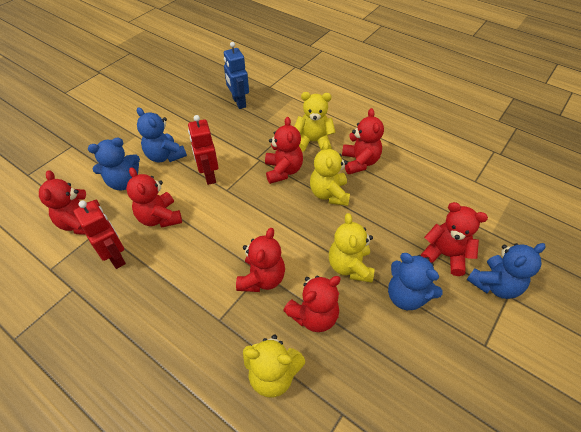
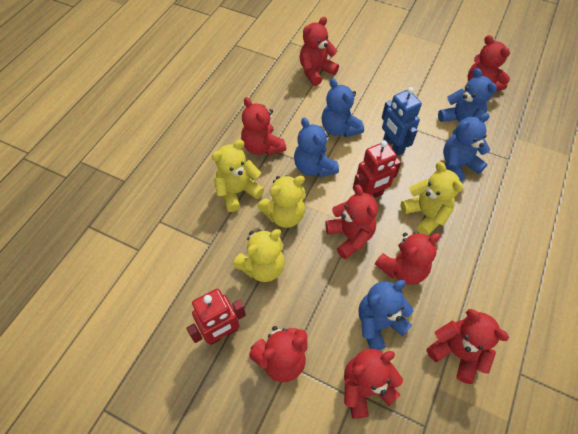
blue teddy bear: [88,138,140,190] [137,107,187,162] [388,253,443,310] [467,243,545,299] = 4 -> [294,117,339,177] [322,78,364,137] [359,280,413,350] [438,68,497,135] [443,113,490,182] = 5
red teddy bear: [39,170,100,235] [126,167,182,228] [236,228,285,292] [265,117,303,184] [283,275,341,332] [342,108,384,174] [421,202,488,276] = 7 -> [241,97,286,156] [249,326,308,382] [299,17,339,86] [325,185,378,259] [344,349,403,419] [375,232,441,285] [427,309,509,384] [468,35,510,92] = 8

